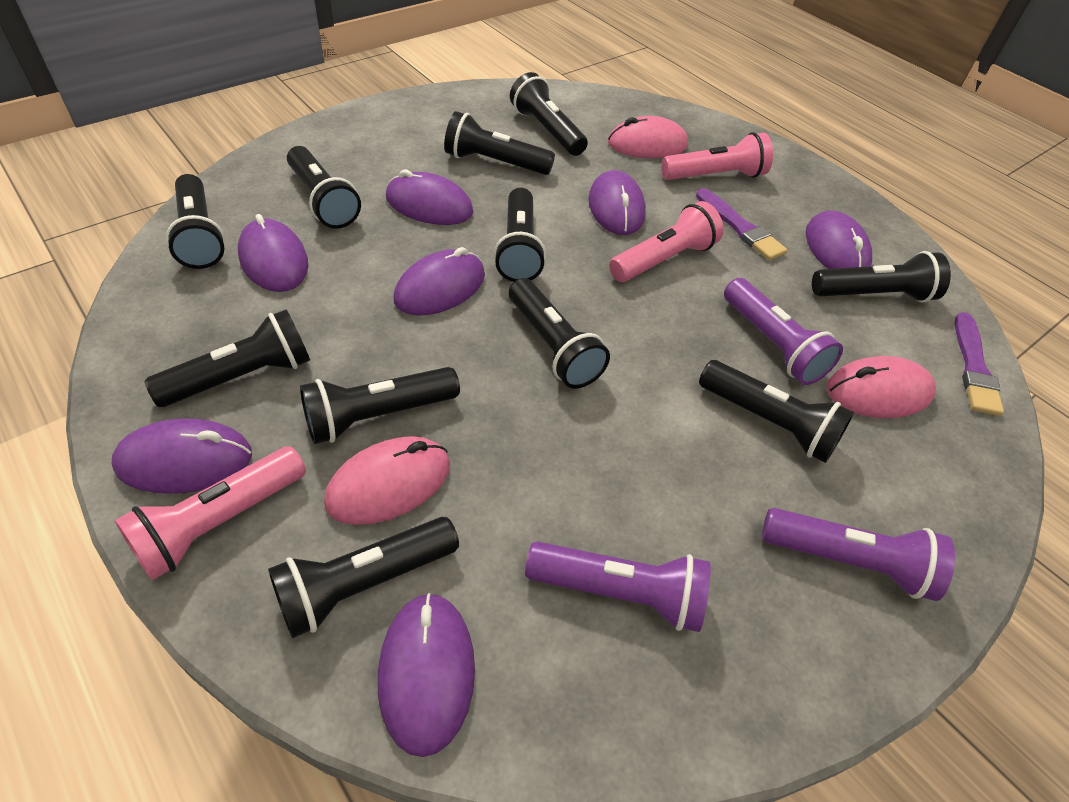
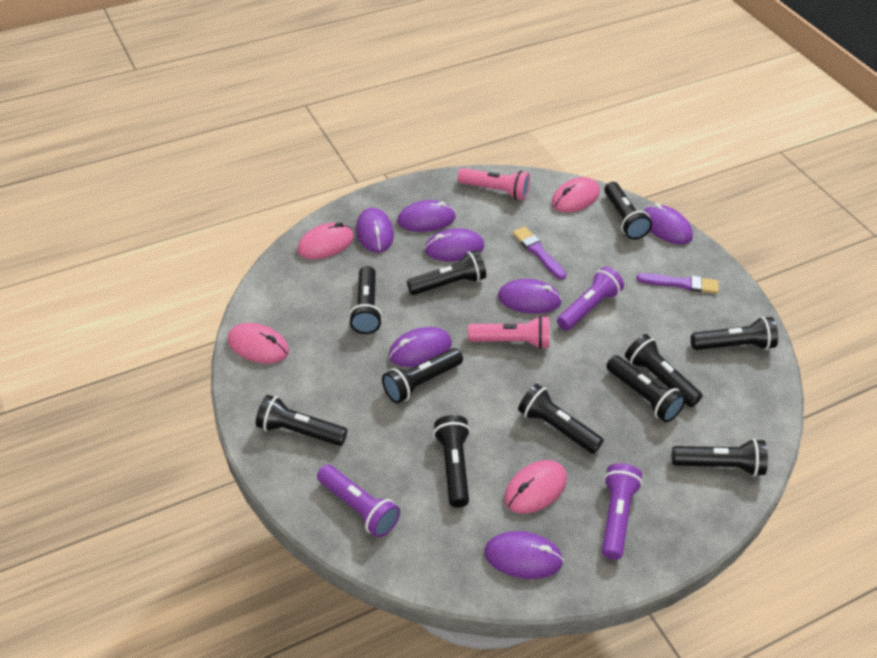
pink flashlight: [115,446,306,580] [609,201,723,282] [661,132,773,180] = 3 -> [458,168,530,200] [468,315,550,349] = 2
pink mouse: [324,436,450,525] [608,116,688,158] [826,356,936,418] = 3 -> [228,323,289,363] [297,222,354,259] [504,460,567,514] [551,177,600,212] = 4

